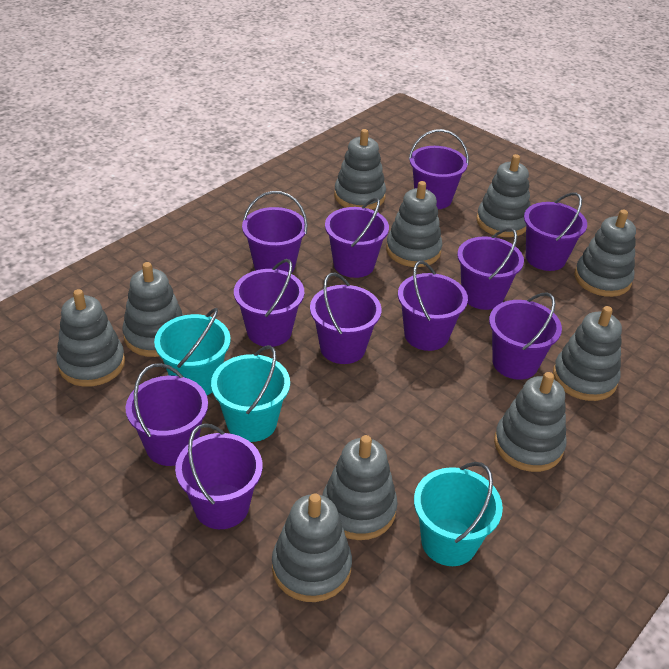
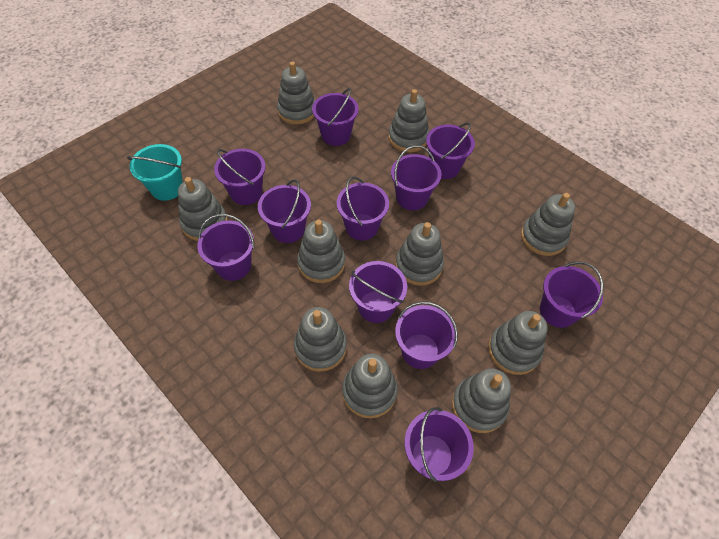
turquoise bucket: [154,308,231,395] [211,345,290,442] [414,462,503,566] = 3 -> [127,144,183,201] = 1

